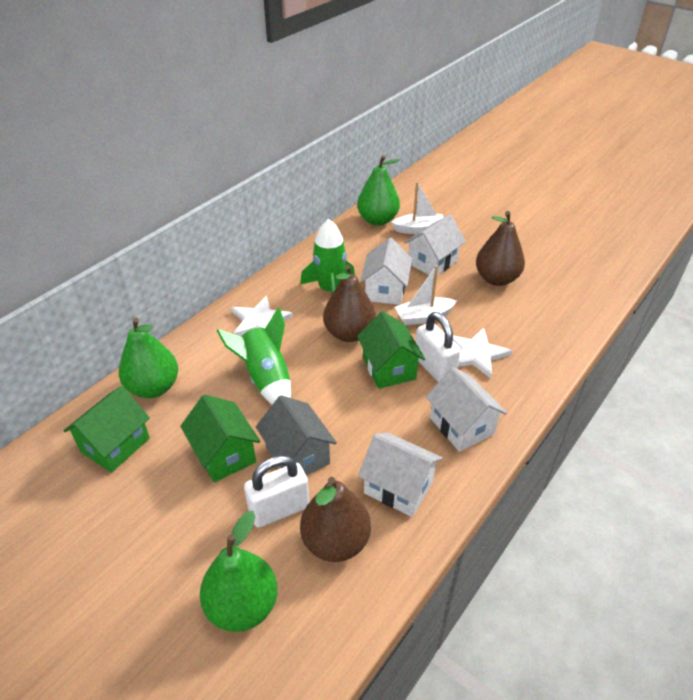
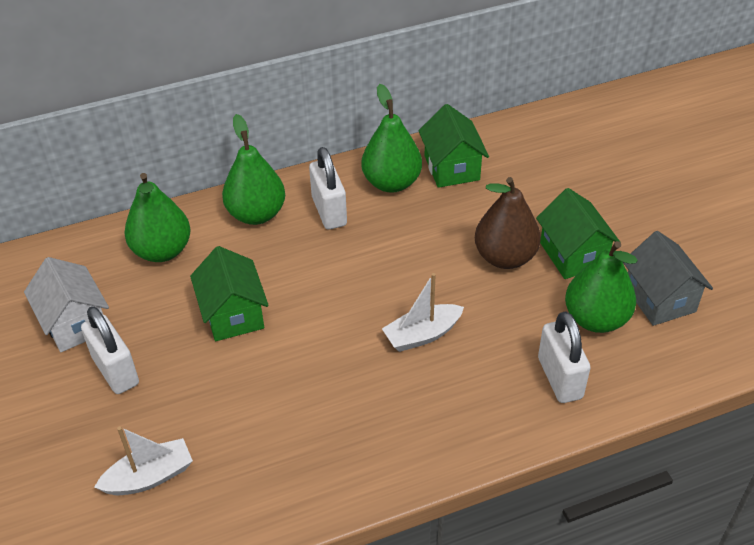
brown pear: [300,477,371,562] [323,265,376,342] [476,211,525,286] = 3 -> [475,177,541,269] = 1
green pear: [119,317,178,398] [200,511,278,632] [357,155,400,226] = 3 -> [124,173,191,262] [222,114,285,225] [361,84,422,193] [565,241,638,333] = 4
green rocket: [217,307,291,405] [300,219,355,295] = 2 -> none = 0
white house: [358,433,443,517] [360,238,412,305] [404,214,466,276] [426,367,507,452] = 4 -> [24,257,109,352] = 1
white padlock: [244,455,309,528] [415,312,461,382] = 2 -> [81,306,139,394] [309,147,347,230] [538,311,590,403] = 3
white star: [231,296,293,336] [453,328,512,378] = 2 -> none = 0

